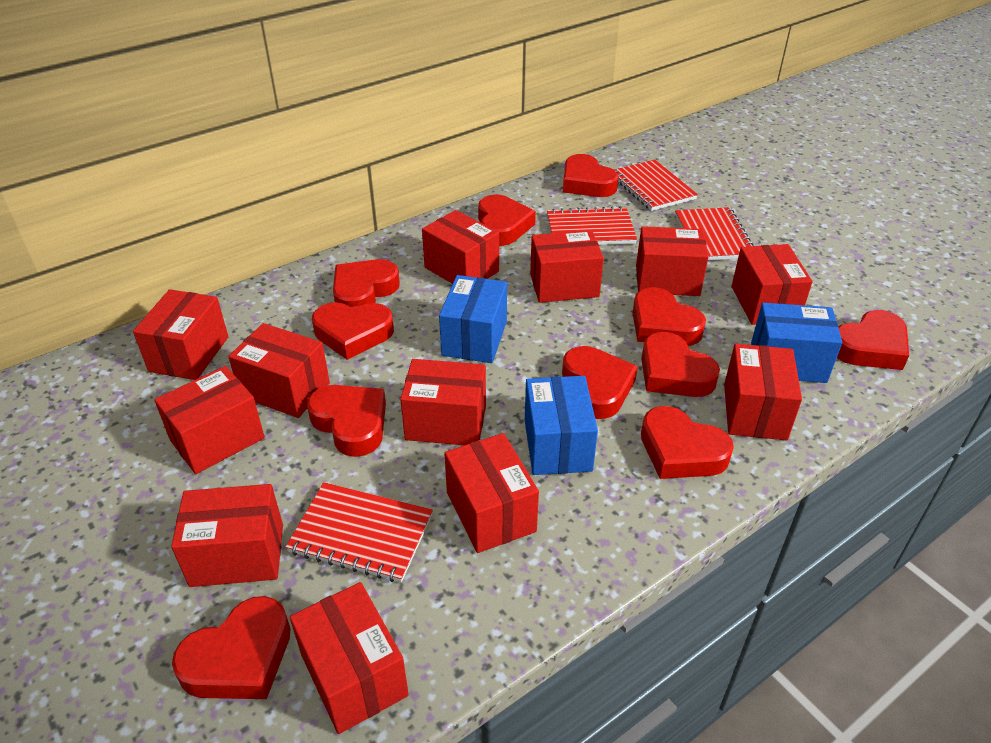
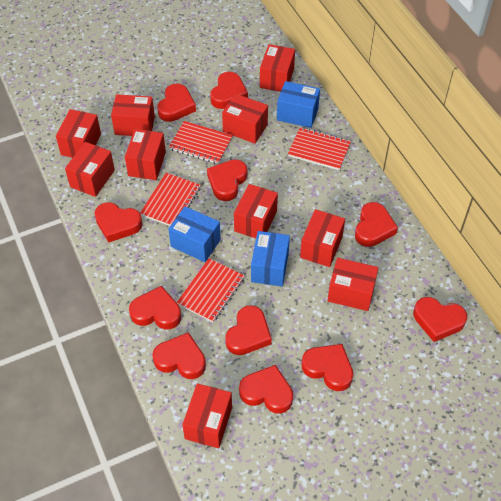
red box: [133,289,228,380] [154,366,265,474] [171,484,283,587] [228,323,330,418] [290,582,409,734] [400,359,486,445] [422,210,499,284] [444,433,539,553] [530,230,604,303] [636,226,709,296] [724,344,802,440] [732,244,813,325] = 12 -> [56,109,101,158] [65,142,115,197] [111,94,155,136] [125,129,166,180] [182,383,232,448] [222,93,268,144] [234,184,278,238] [260,44,295,92] [300,209,345,267] [327,258,378,311] = 10

